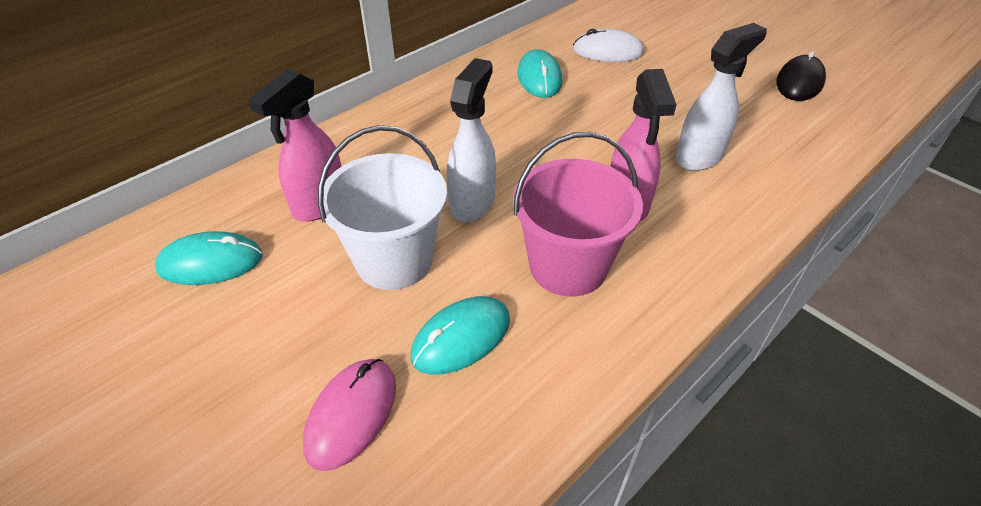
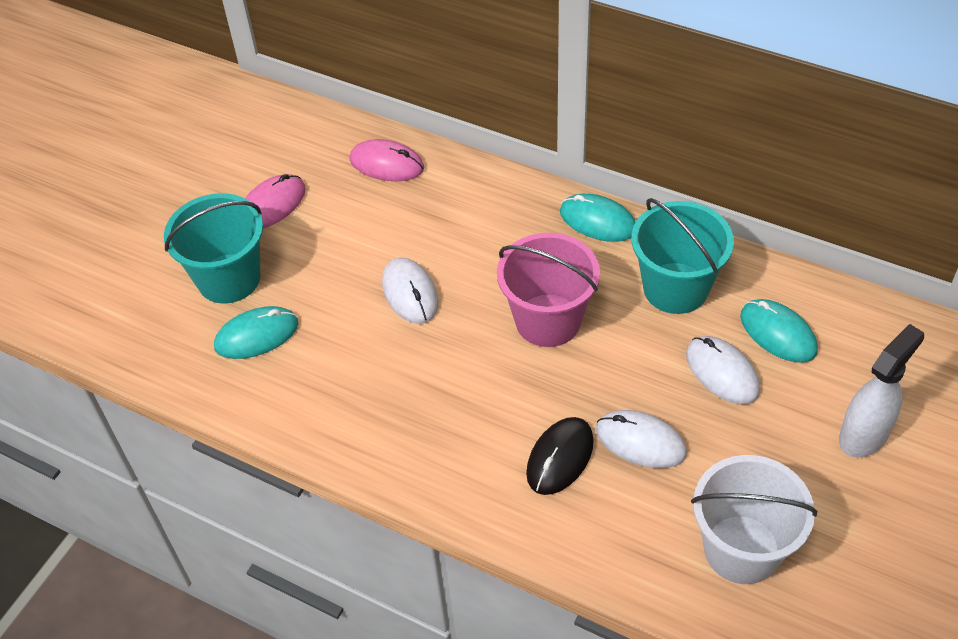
pink mouse: [303,359,396,471] = 1 -> [245,174,306,228] [349,139,424,181] = 2
pink spray bottle: [248,69,342,221] [610,69,677,221] = 2 -> none = 0
turquoise bucket: none = 0 -> [164,193,263,303] [631,198,734,314] = 2
white mouse: [573,29,644,62] = 1 -> [382,257,438,324] [596,410,687,468] [686,336,760,404] = 3
white spray bottle: [447,58,496,223] [675,23,767,171] = 2 -> [839,324,924,457] = 1

